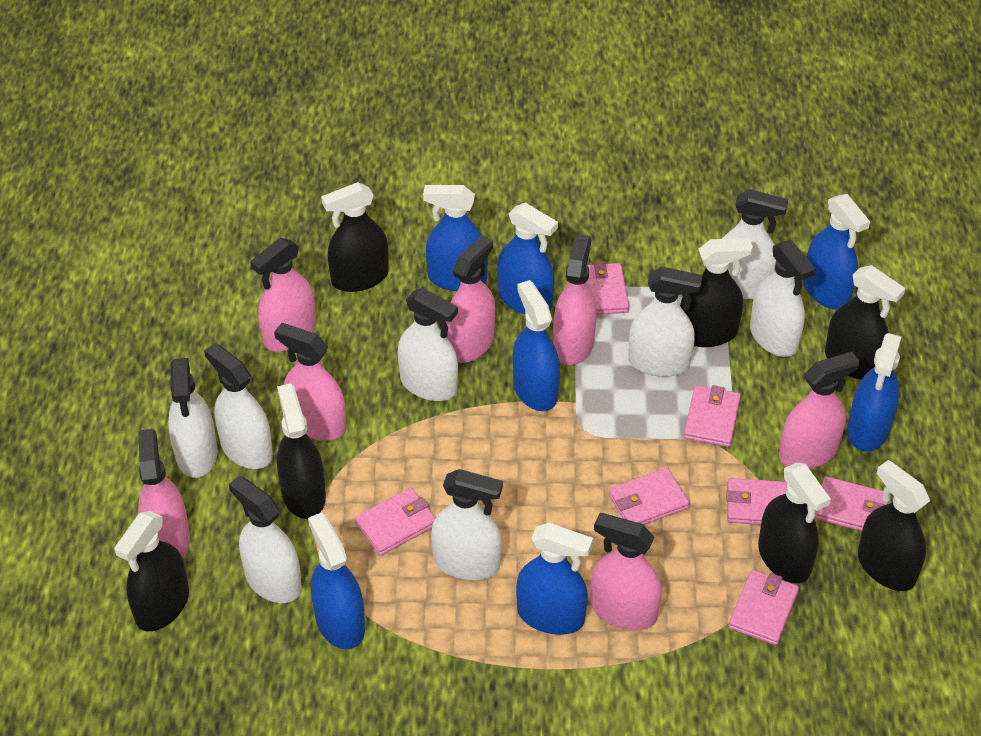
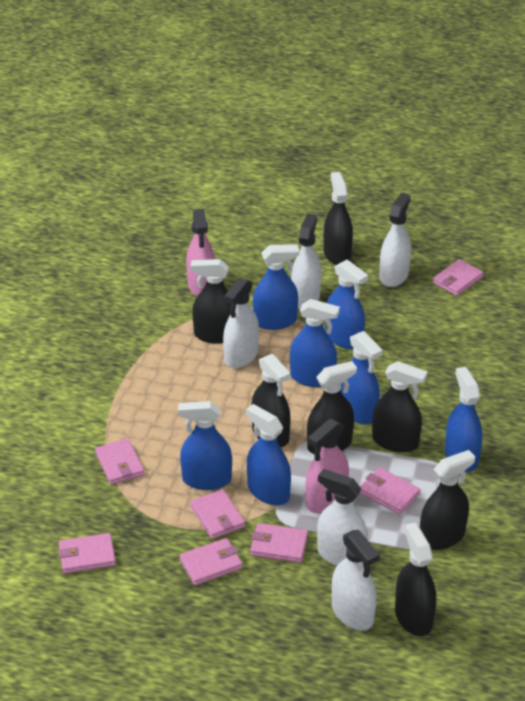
pink spray bottle: [138,429,190,558] [250,238,316,352] [274,323,346,441] [446,235,495,363] [553,234,597,365] [591,513,662,630] [779,352,860,469] = 7 -> [186,209,215,296] [305,418,349,514] = 2
white spray bottle: [168,358,217,478] [204,343,273,469] [229,476,301,603] [398,288,458,401] [431,469,503,580] [628,267,702,377] [722,189,788,299] [750,240,815,357] = 8 -> [223,278,259,368] [291,213,321,309] [317,469,368,566] [332,530,380,631] [379,193,411,287] = 5

